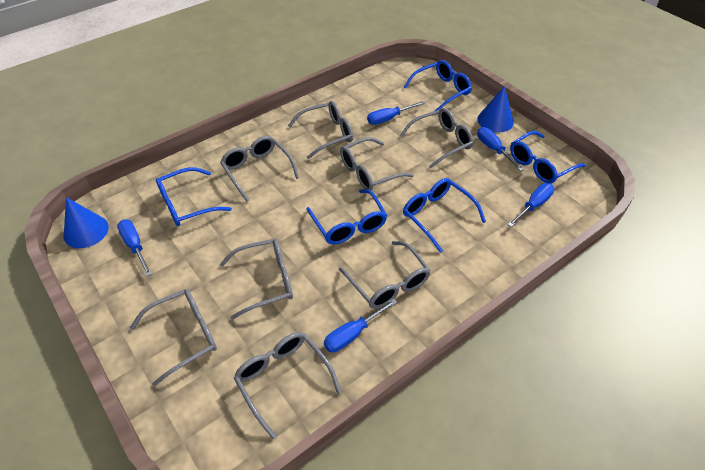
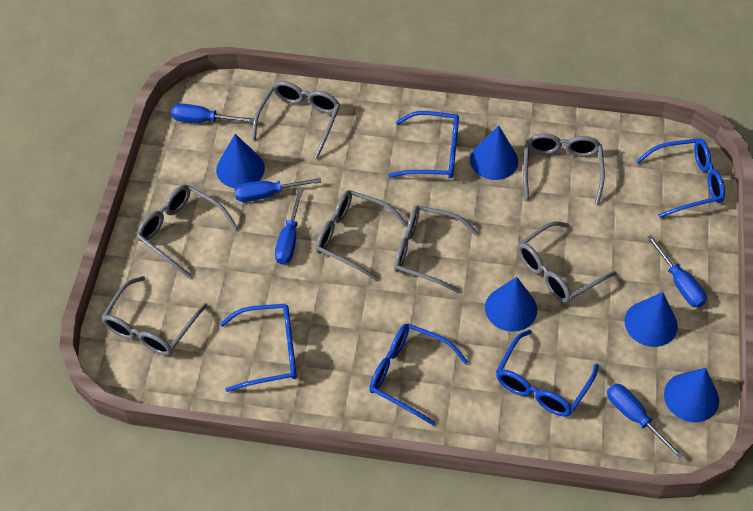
blue cone: [64,197,109,248] [477,86,514,132] = 2 -> [216,134,265,188] [470,125,518,180] [485,277,537,332] [624,292,678,347] [664,368,719,422] = 5
grey glasses: [130,289,217,387] [220,136,299,202] [220,239,293,320] [234,332,341,439] [288,101,353,159] [339,241,431,309] [340,137,414,191] [400,108,473,169] = 8 -> [101,276,207,356] [137,185,238,278] [252,81,340,159] [316,190,407,280] [394,205,478,293] [518,221,617,303] [523,133,605,205] = 7

